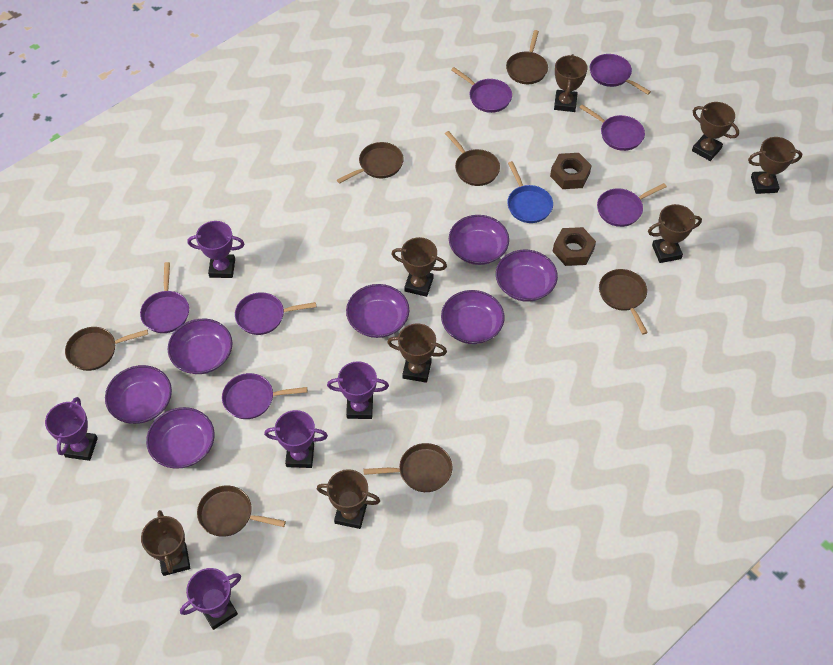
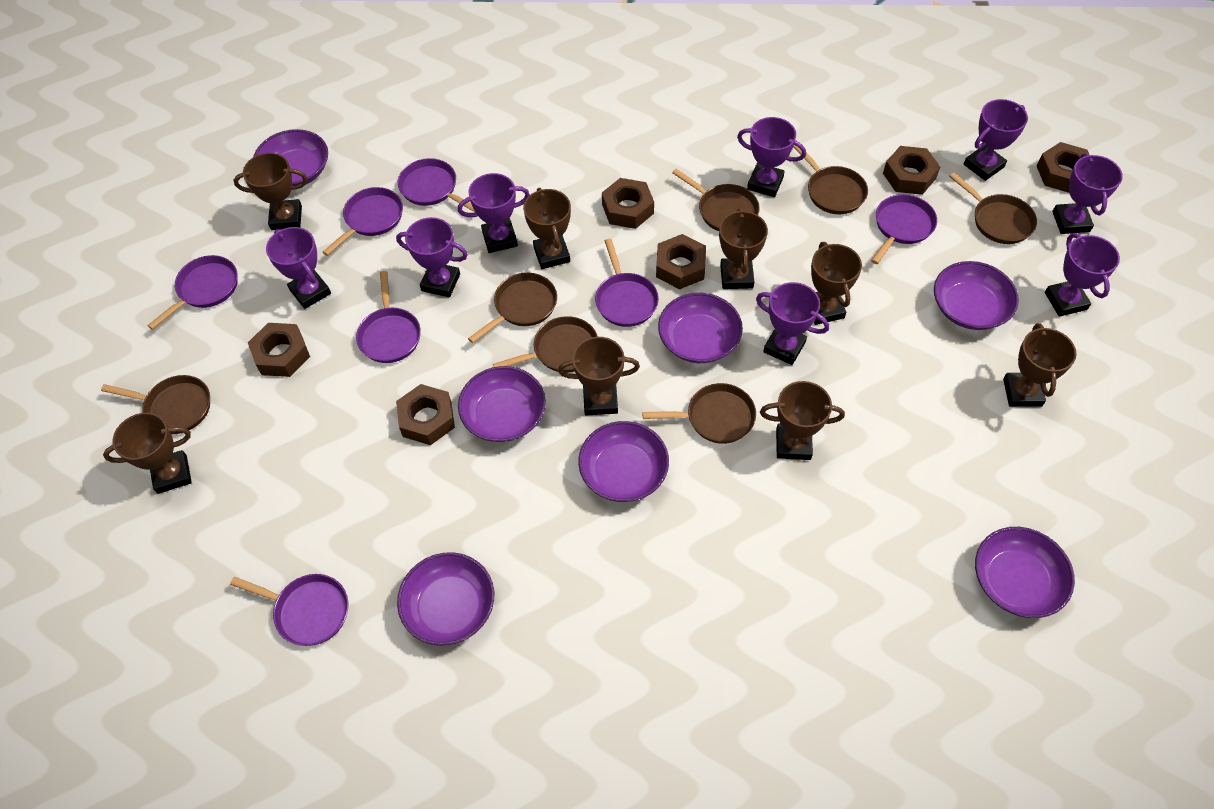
blue pan: [507,161,553,223] = 1 -> none = 0
brown nut: [550,153,592,189] [552,227,596,266] = 2 -> [248,323,310,377] [396,384,455,445] [602,178,654,229] [656,234,706,289] [883,146,940,195] [1037,142,1089,193] = 6
purple trophy: [45,397,98,461] [180,568,241,630] [188,221,245,278] [264,410,328,468] [327,361,389,419] = 5 -> [266,227,331,309] [396,217,468,297] [458,173,530,253] [737,117,806,197] [756,282,829,365] [964,99,1028,181] [1045,233,1120,317] [1052,153,1123,234] = 8

